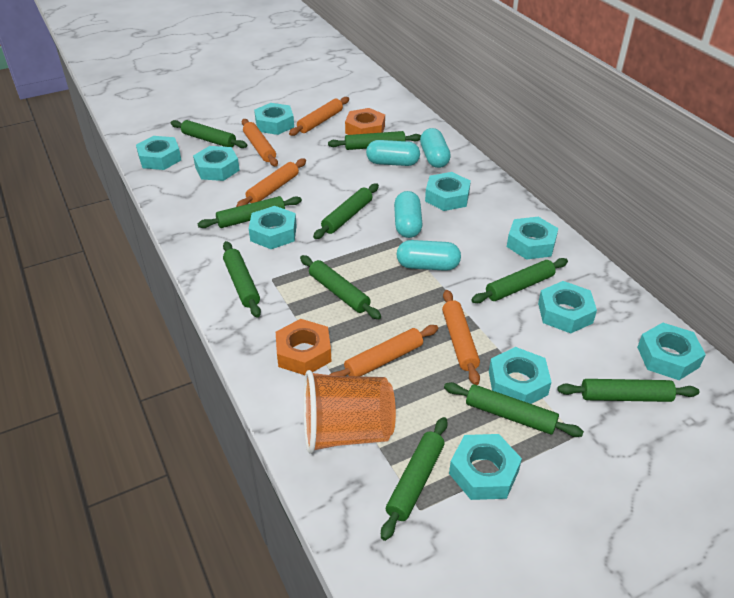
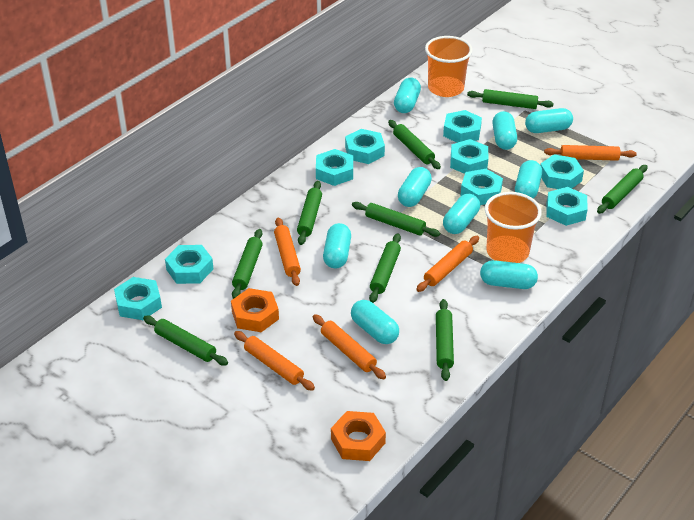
green rolling pin: [171,120,247,148] [198,196,302,228] [223,241,261,317] [300,255,381,319] [313,183,379,239] [328,131,421,150] [381,417,448,541] [444,382,584,437] [471,258,568,303] [557,379,699,402] = 10 -> [143,316,228,365] [232,229,263,299] [297,181,322,245] [352,202,440,237] [369,233,401,303] [388,120,441,169] [436,299,454,381] [467,89,554,109] [597,165,648,214] = 9
orange cup: [304,370,396,454] = 1 -> [425,36,473,97] [485,192,541,263] = 2
turquoise capsule: [366,140,420,166] [394,191,422,238] [396,240,461,271] [420,128,451,168] = 4 -> [323,223,351,268] [351,300,399,344] [394,78,421,113] [398,167,432,207] [443,194,480,234] [480,260,538,289] [492,111,517,150] [515,160,542,198] [525,108,573,133] = 9
turquoise nut: [136,136,181,170] [193,146,240,181] [249,206,297,249] [254,103,294,135] [425,172,471,211] [449,434,522,500] [489,347,551,404] [507,217,559,260] [538,281,597,333] [637,323,706,380] = 10 -> [114,277,162,320] [165,245,213,284] [316,149,353,186] [345,129,385,164] [443,110,482,143] [450,139,488,174] [461,169,503,205] [540,155,584,189] [546,187,588,226] = 9

